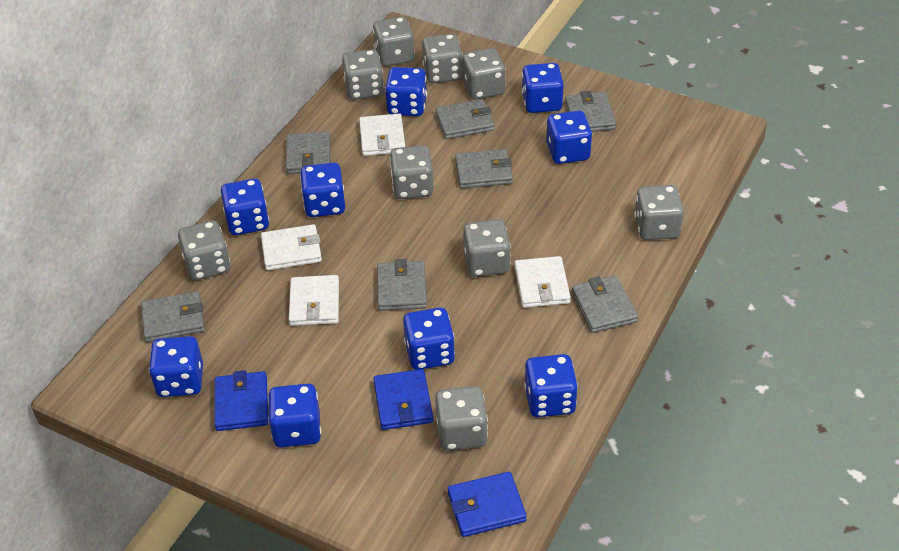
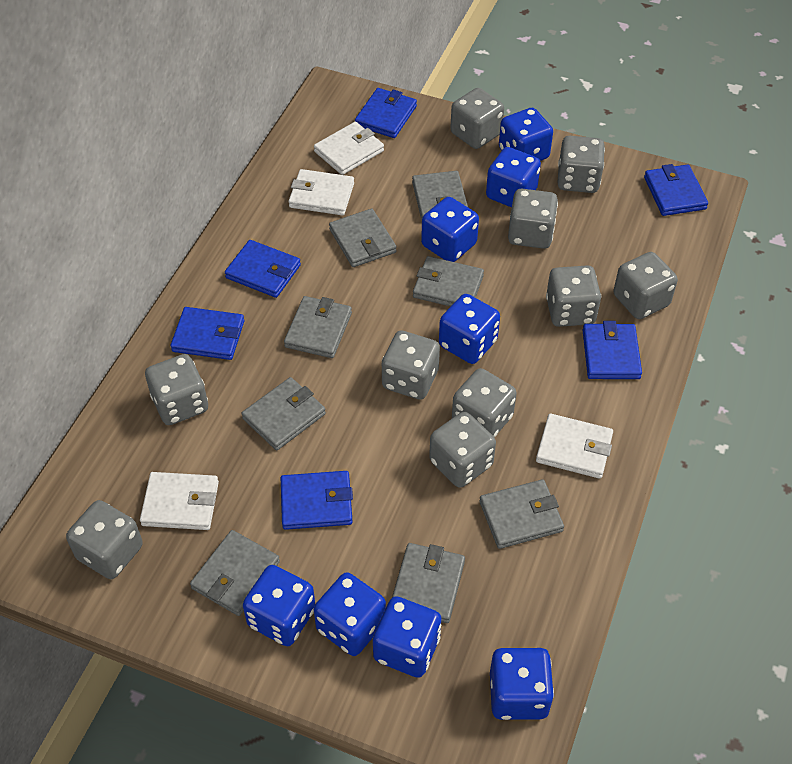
blue dice: [149,336,203,397] [221,179,269,235] [268,384,321,447] [300,162,345,217] [385,67,427,116] [403,307,455,370] [522,63,564,113] [524,354,578,417] [546,111,592,164] = 9 -> [243,565,315,646] [314,572,386,656] [373,596,441,678] [421,197,479,262] [439,294,500,364] [486,147,541,208] [490,648,554,720] [499,108,553,161] = 8
blue wallet: [214,370,268,431] [373,369,433,430] [448,472,527,537] = 3 -> [170,307,244,360] [225,240,301,298] [281,471,353,530] [355,88,417,138] [582,321,642,379] [644,164,708,216] = 6
grey dice: [178,220,230,280] [342,49,384,100] [373,17,415,66] [390,146,434,199] [422,34,463,83] [435,386,488,450] [462,48,505,99] [463,219,511,277] [634,185,684,240] = 9 -> [66,500,143,579] [145,354,208,425] [382,330,440,400] [429,412,496,488] [450,88,504,149] [452,368,517,437] [508,189,558,249] [546,265,601,327] [557,136,605,193] [613,252,678,319] = 10
grey wallet: [141,291,205,342] [286,132,330,174] [377,259,427,311] [435,99,494,139] [455,149,513,189] [565,91,616,132] [572,276,638,333] = 7 -> [190,530,280,616] [241,377,326,450] [284,296,352,358] [329,209,396,267] [392,543,465,623] [412,171,468,220] [413,256,484,307] [479,479,564,549] = 8

